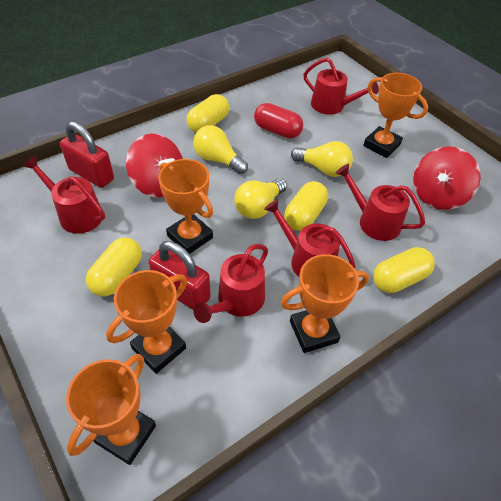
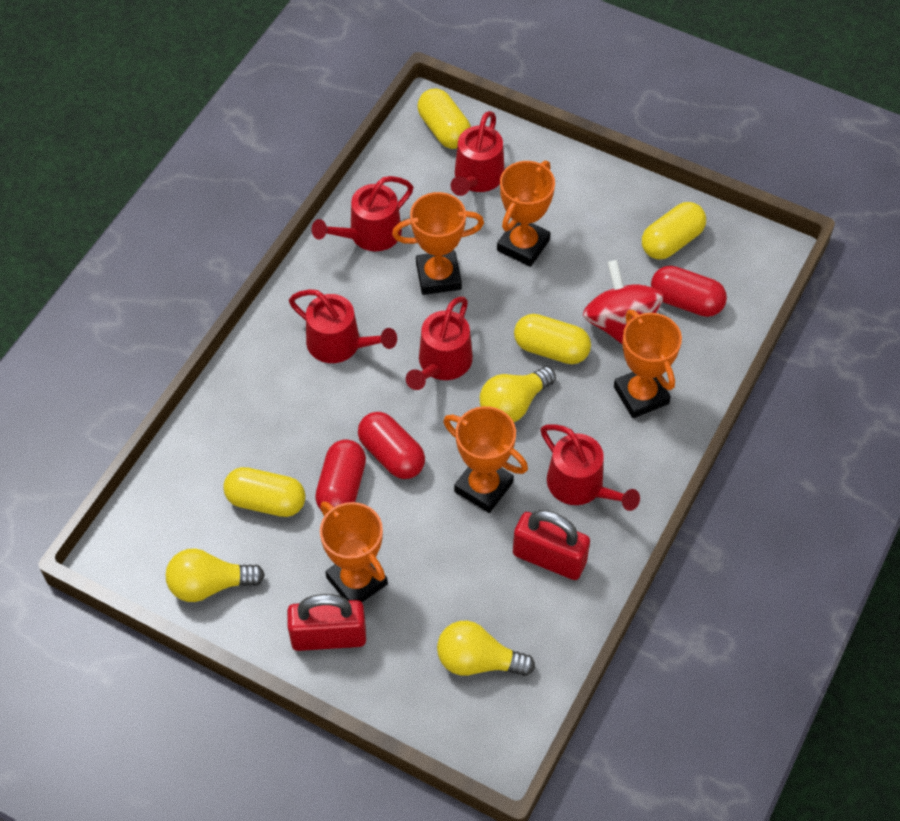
red capsule: [254,103,303,138] = 1 -> [315,439,366,511] [358,412,425,479] [651,266,727,317] = 3
red spinning top: [126,133,183,197] [413,146,481,210] = 2 -> [583,260,664,344] = 1

